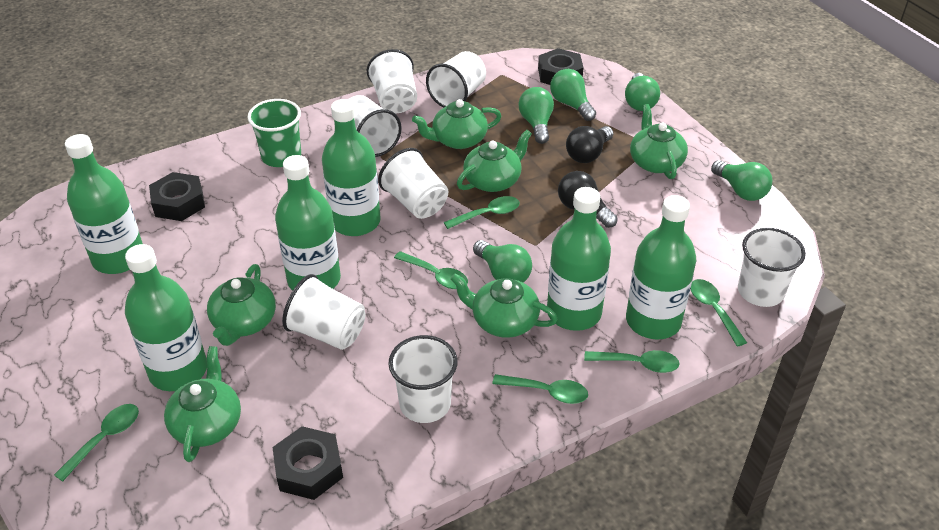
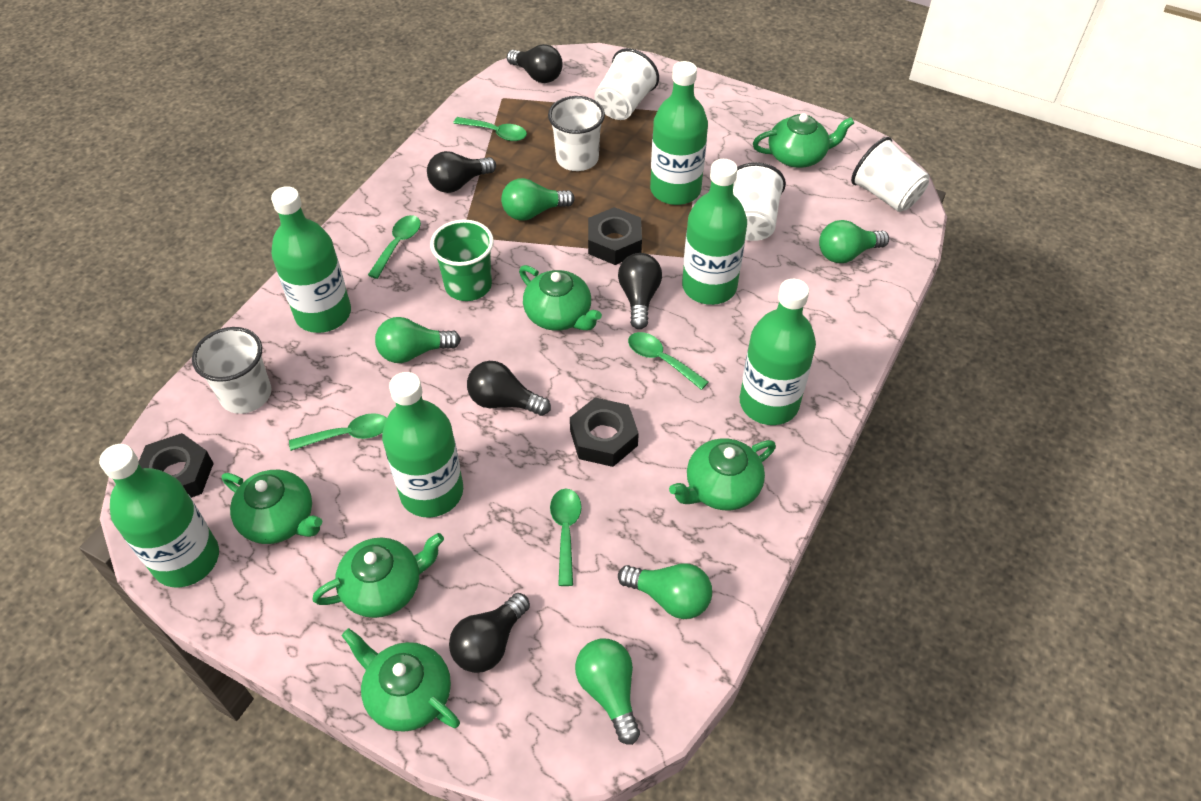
black light bulb: [558,171,618,228] [566,126,613,163] = 2 -> [427,151,496,193] [449,593,530,673] [467,361,551,416] [507,44,563,83] [618,253,662,329] = 5
green spoon: [54,404,139,482] [394,251,468,289] [444,196,520,229] [492,374,588,404] [584,350,679,373] [691,279,747,347] = 6 -> [289,413,387,451] [368,215,421,279] [453,117,527,141] [550,489,582,586] [628,332,709,390] = 5
white cup: [282,274,365,350] [348,95,402,157] [367,49,417,113] [378,148,448,219] [388,335,458,423] [426,51,486,108] [738,228,806,307] = 7 -> [192,327,271,414] [548,96,605,171] [594,48,659,120] [733,162,786,241] [851,137,929,212] = 5

